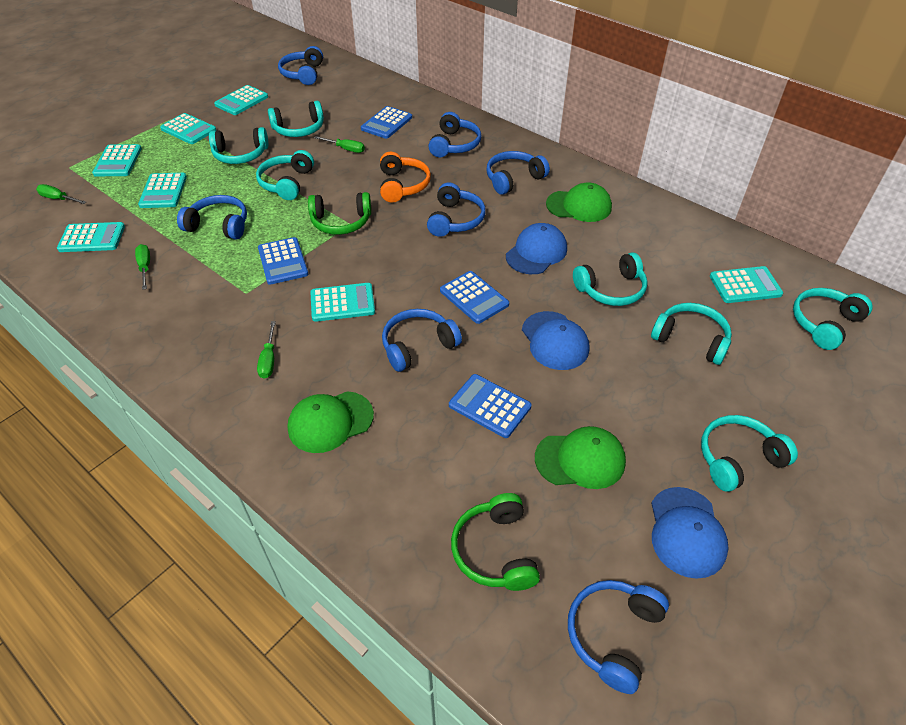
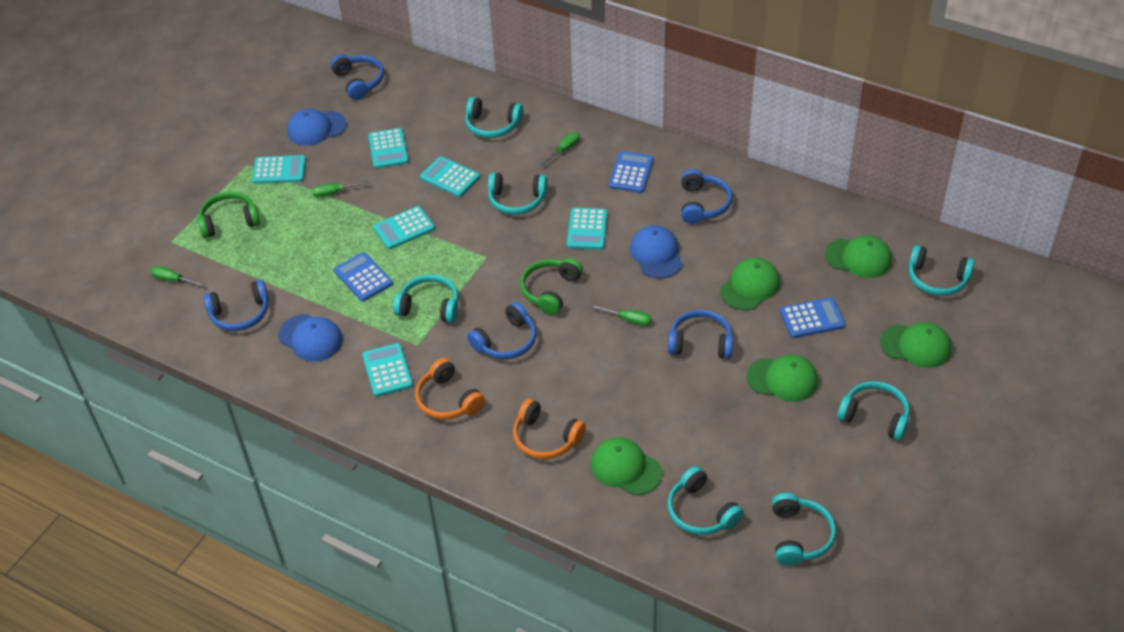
blue calculator: [258,237,308,285] [361,106,412,139] [440,271,509,324] [449,374,531,438] = 4 -> [334,252,393,301] [609,151,654,193] [780,297,845,338] = 3
blue headphones: [177,195,247,240] [278,46,323,85] [382,309,462,372] [427,182,486,237] [428,112,481,157] [486,151,550,195] [568,580,669,694] = 7 -> [203,280,269,331] [330,55,384,100] [467,302,536,359] [668,310,733,359] [681,169,732,224] = 5
green cap: [287,391,374,453] [535,426,626,489] [546,183,612,222] = 3 -> [591,437,662,495] [720,258,780,310] [747,355,818,402] [825,235,892,278] [880,322,952,368] = 5
orange headphones: [380,152,431,203] = 1 -> [415,358,485,419] [513,399,586,459] = 2
turquoise calculator: [57,222,125,252] [92,144,142,176] [138,173,187,208] [160,113,216,144] [214,85,268,115] [310,283,375,322] [710,266,783,303] = 7 -> [252,155,306,184] [362,343,413,397] [368,128,409,169] [373,206,435,249] [420,156,480,197] [567,208,608,250] = 6

